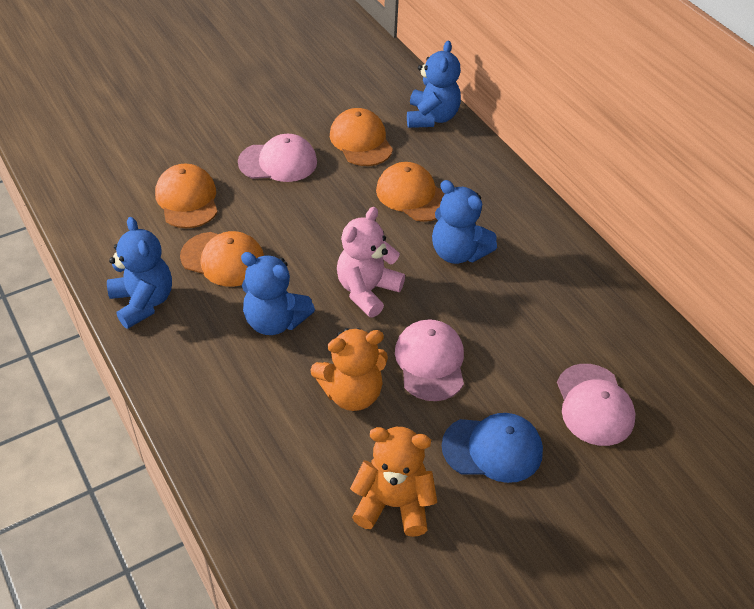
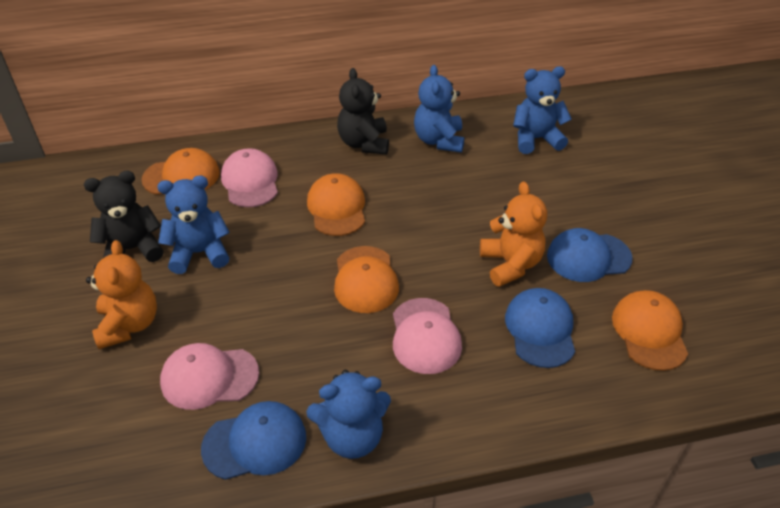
black teddy bear: none = 0 -> [84,171,163,262] [337,68,389,155] = 2
blue cap: [442,413,543,483] = 1 -> [201,401,306,480] [505,288,575,368] [547,228,633,282] = 3
pink teddy bear: [337,207,405,317] = 1 -> none = 0

